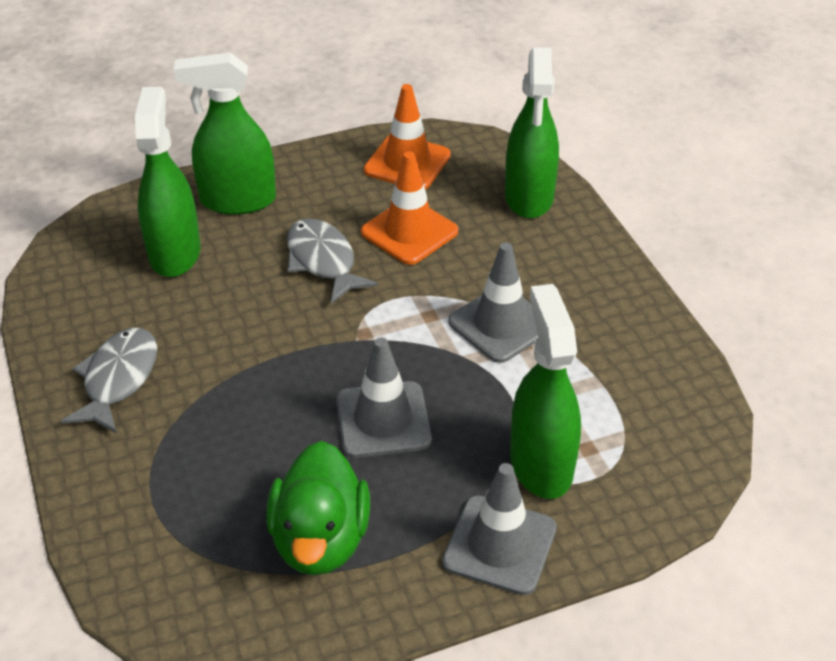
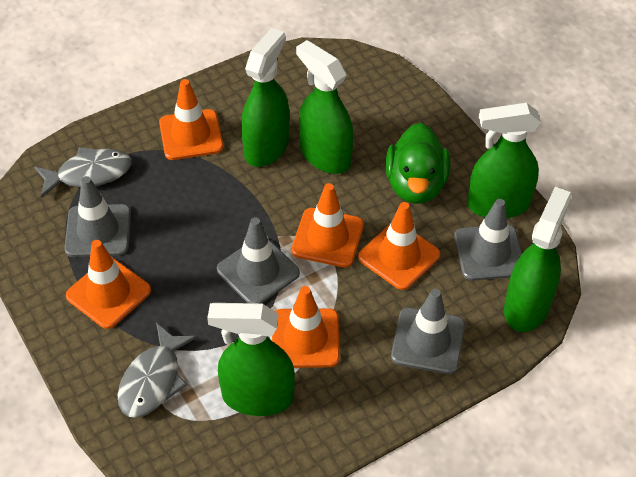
green spray bottle: [135,87,200,277] [173,53,276,215] [505,47,559,219] [510,284,581,499] = 4 -> [207,303,295,416] [241,28,290,167] [296,40,354,174] [468,103,541,218] [504,187,572,332] = 5
grey traffic cone: [336,337,432,458] [442,463,557,595] [448,242,538,363] = 3 -> [65,176,131,257] [217,217,300,303] [391,289,465,374] [454,199,522,281] = 4
orange traffic cone: [361,151,458,265] [364,84,451,189] = 2 -> [66,240,151,329] [159,79,223,160] [272,286,340,368] [292,183,364,267] [358,202,440,290] = 5

